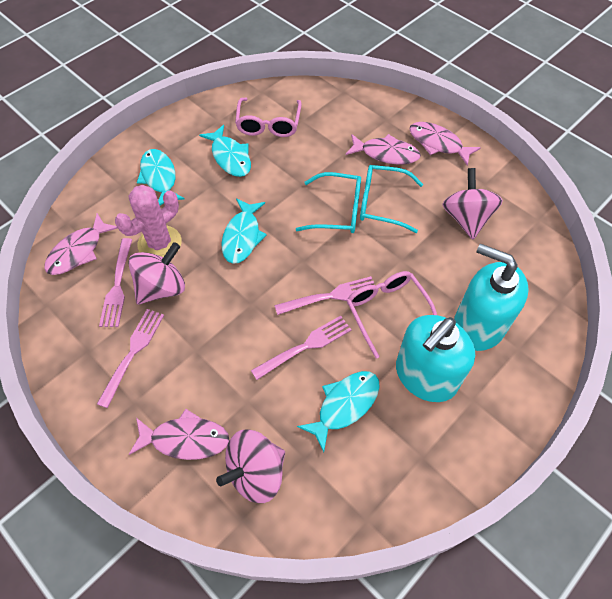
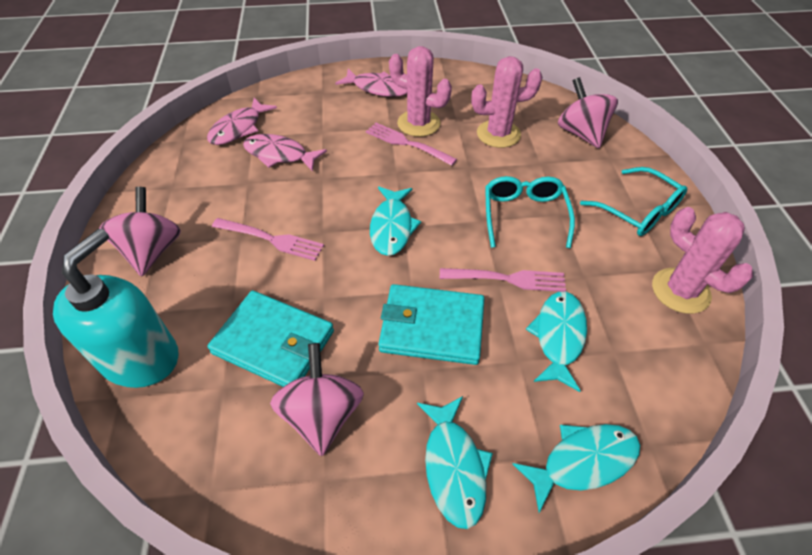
pink cactus: [115,185,182,257] = 1 -> [389,46,452,137] [471,56,542,148] [652,207,753,314] = 3
pink fish: [44,213,118,275] [129,409,229,460] [346,134,421,165] [409,122,481,166] = 4 -> [207,98,277,145] [243,134,327,172] [335,69,407,97] = 3
pink fork: [97,309,164,408] [99,238,133,327] [251,316,352,380] [274,276,374,315] = 4 -> [212,218,324,261] [366,123,457,166] [440,268,566,292] = 3
pink glasses: [235,98,302,137] [346,271,437,359] = 2 -> none = 0
turquoise soap dispenser: [396,315,475,402] [454,243,529,351] = 2 -> [53,229,179,388] = 1
turquoise wallet: none = 0 -> [207,291,334,387] [379,284,485,365] = 2

